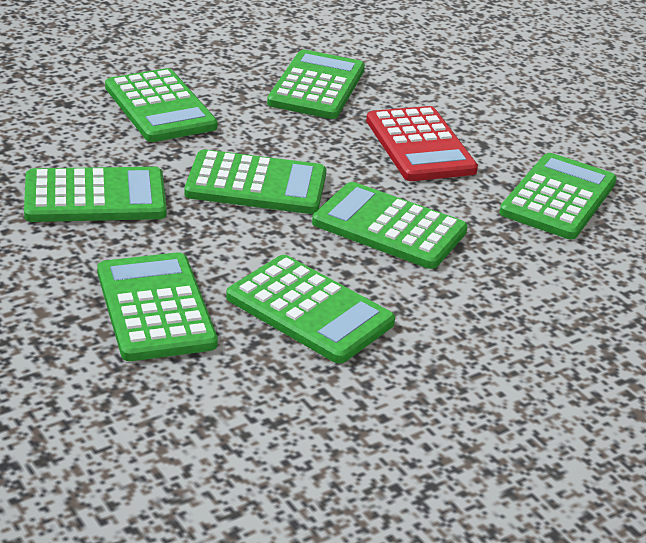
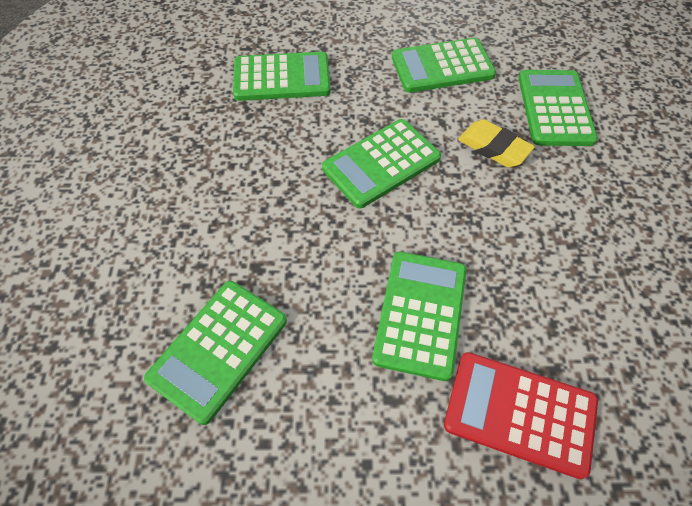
green calculator: [24,167,167,222] [97,252,218,361] [105,68,218,142] [184,149,326,214] [226,255,395,364] [267,50,365,119] [312,182,468,269] [499,153,617,239] = 8 -> [144,281,287,425] [233,52,331,101] [322,119,441,209] [372,252,467,381] [392,38,496,93] [518,70,598,146] = 6
yellow eraser: none = 0 -> [458,119,535,168] = 1

